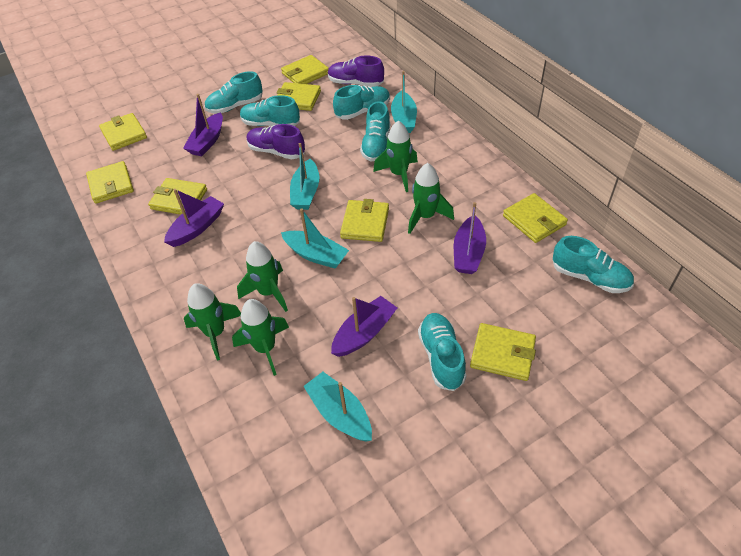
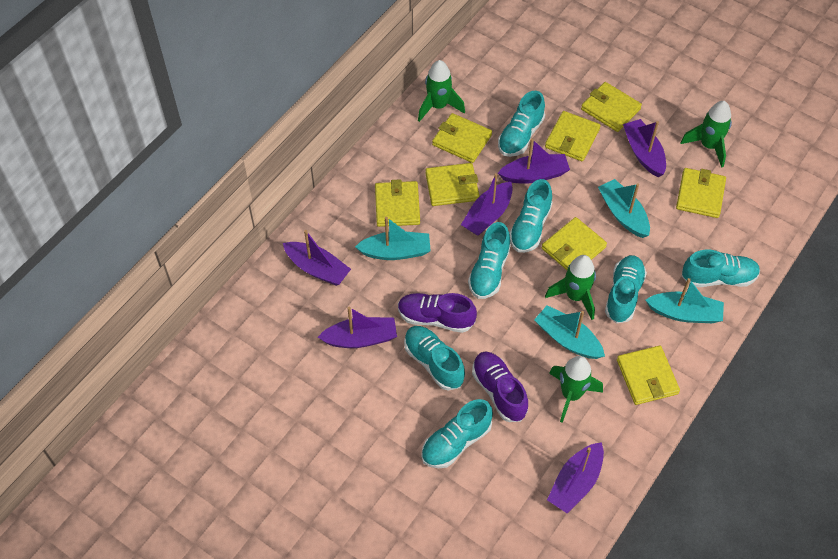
green rocket: [184,283,241,360] [232,299,289,376] [237,241,288,312] [373,120,418,192] [408,163,454,234] = 5 -> [418,60,465,122] [545,255,596,320] [549,356,603,423] [680,101,732,168] = 4
purple boat: [164,189,224,247] [183,94,223,156] [331,296,397,357] [454,202,486,274] = 4 -> [283,230,351,286] [318,307,397,348] [461,173,513,236] [498,139,570,184] [547,442,604,513] [623,119,666,177] = 6
turquoise shoe: [204,71,263,114] [240,95,300,126] [333,85,390,120] [360,101,390,162] [418,313,466,391] [552,236,634,293] = 6 -> [404,326,465,390] [421,399,493,468] [468,222,511,299] [498,91,545,157] [509,179,553,253] [605,255,647,323] [682,250,760,287] = 7

